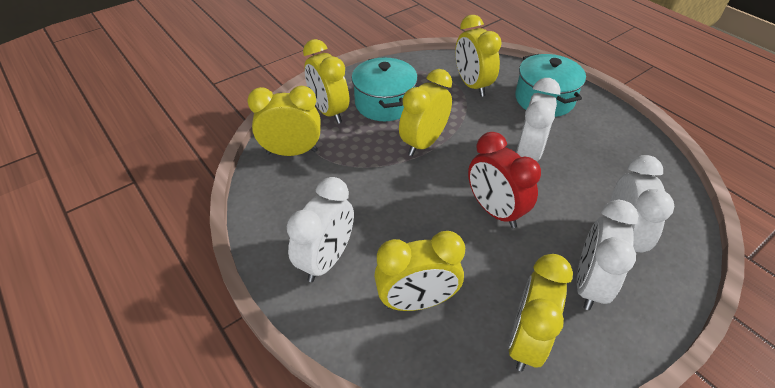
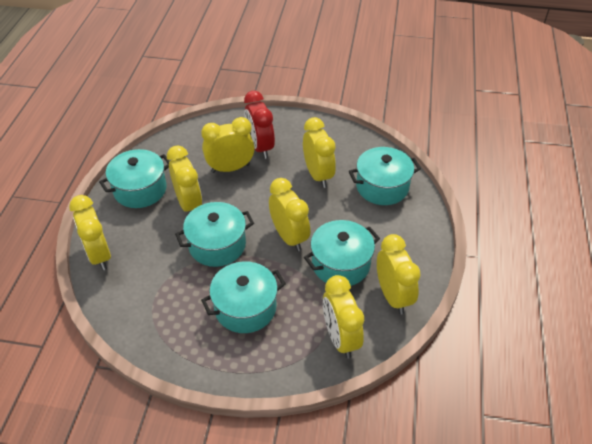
turquoise pot: [352,57,418,121] [515,54,586,117] = 2 -> [99,149,170,208] [175,202,254,267] [201,261,286,333] [304,220,380,286] [349,147,421,205] = 5
white clock: [287,177,354,282] [516,78,561,162] [576,200,638,310] [611,155,674,253] = 4 -> none = 0
yellow clock: [247,86,321,156] [303,39,349,124] [374,231,465,311] [399,69,452,156] [455,15,502,97] [508,254,573,371] = 6 -> [69,195,111,270] [167,145,202,212] [201,117,255,173] [269,178,310,251] [303,117,336,188] [323,275,364,358] [377,234,421,314] = 7

